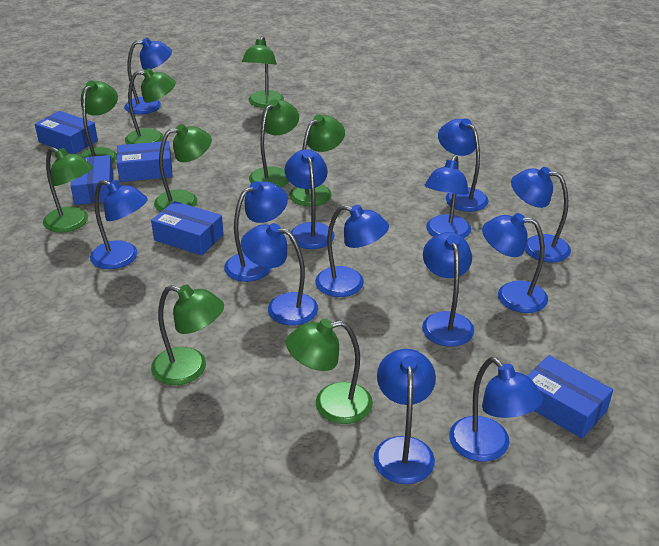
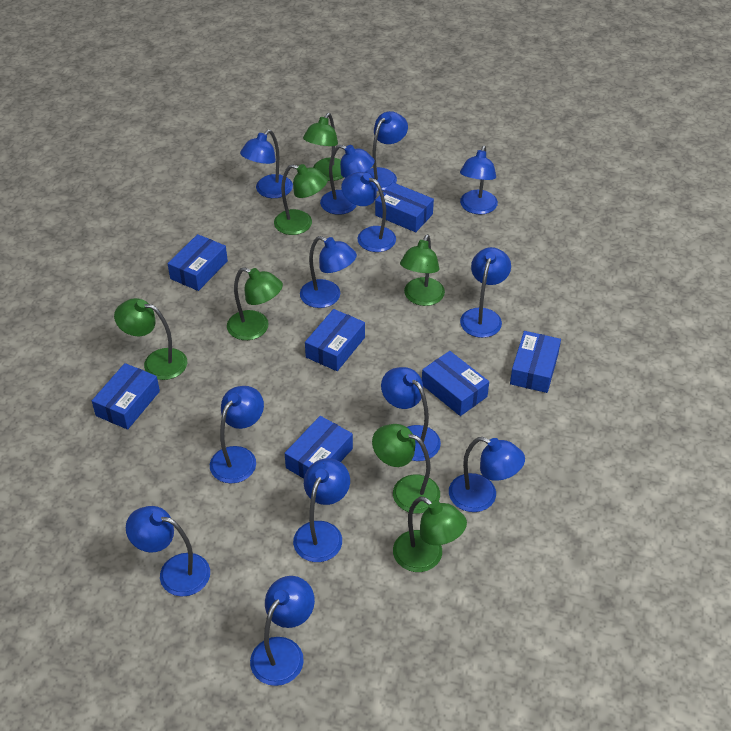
blue box: [35,111,98,154] [71,155,113,205] [117,141,173,182] [151,201,224,256] [527,355,613,438] = 5 -> [92,363,160,430] [168,234,228,291] [285,416,353,479] [305,309,365,371] [375,182,434,232] [422,351,489,416] [510,331,561,393] = 7
green lamp: [43,147,93,233] [80,81,118,164] [125,68,176,144] [151,284,224,385] [154,124,212,212] [242,36,284,108] [249,99,299,187] [286,319,373,424] [289,115,345,207] = 9 -> [114,298,187,380] [227,267,283,340] [274,164,328,235] [303,113,344,181] [372,424,440,514] [393,496,467,572] [400,234,445,306] = 7

